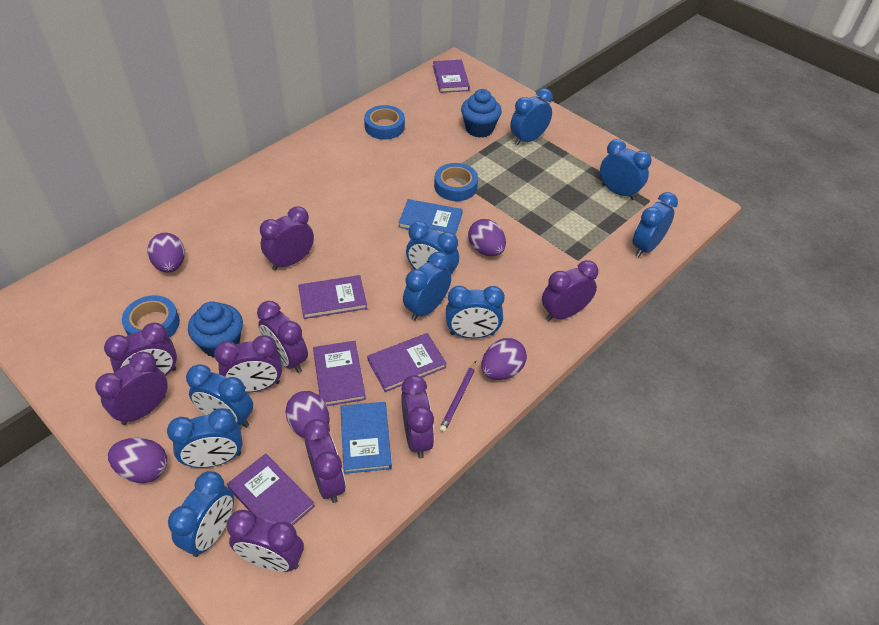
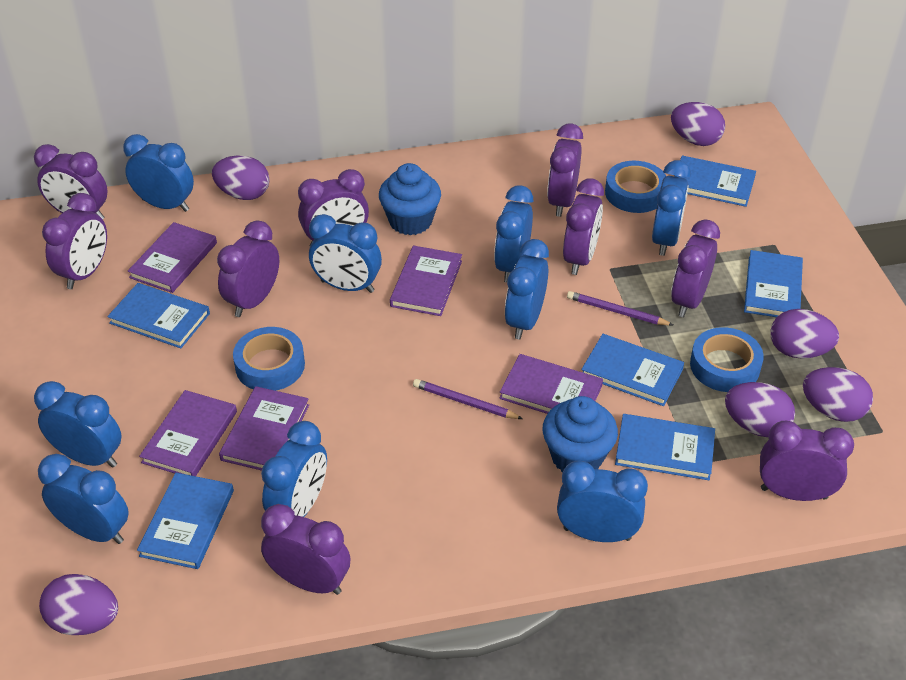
blue book: [340,402,392,474] [399,199,463,235] = 2 -> [107,283,210,348] [137,473,234,569] [581,334,684,406] [615,414,715,480] [674,156,756,207] [744,250,803,317] = 6
purple egg: [108,438,167,483] [147,233,185,273] [285,391,329,438] [468,219,506,256] [481,338,527,380] = 5 -> [39,574,118,635] [212,155,270,200] [671,102,725,146] [725,382,795,437] [770,309,839,359] [803,367,873,422] = 6
purple pencil: [439,361,476,433] = 1 -> [413,379,523,419] [567,291,673,326] = 2

